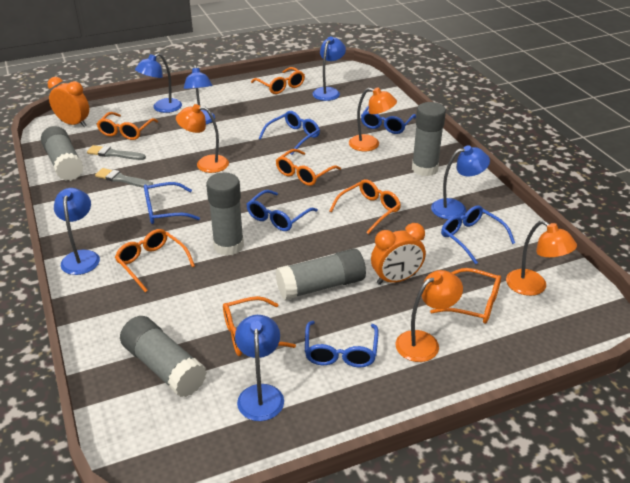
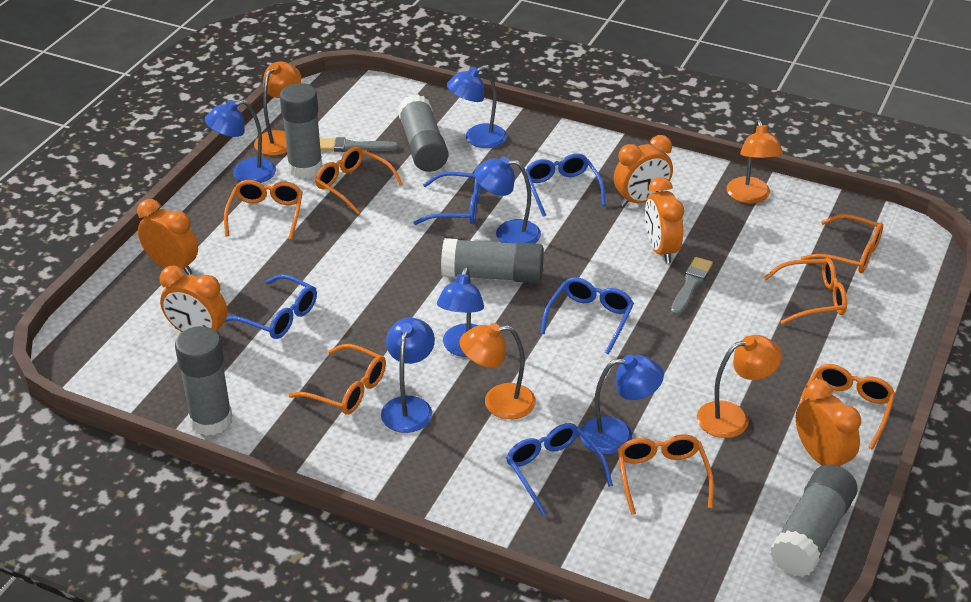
blue glasses: [144,182,200,224] [247,190,318,231] [259,111,320,155] [305,321,378,367] [361,106,416,134] [441,206,515,264] = 6 -> [225,274,317,339] [414,172,481,225] [506,423,613,516] [525,153,606,217] [540,277,634,354] = 5
orange clock: [48,77,89,127] [371,223,426,285] = 2 -> [137,199,198,275] [160,265,228,339] [614,135,673,207] [645,177,684,263] [796,379,861,467] = 5

